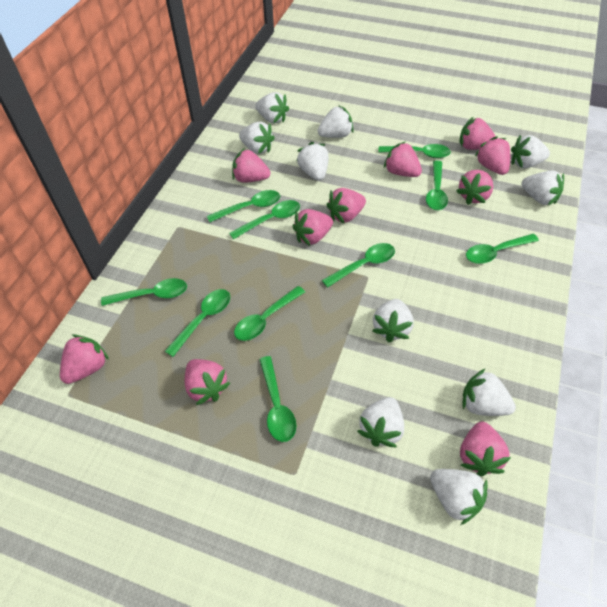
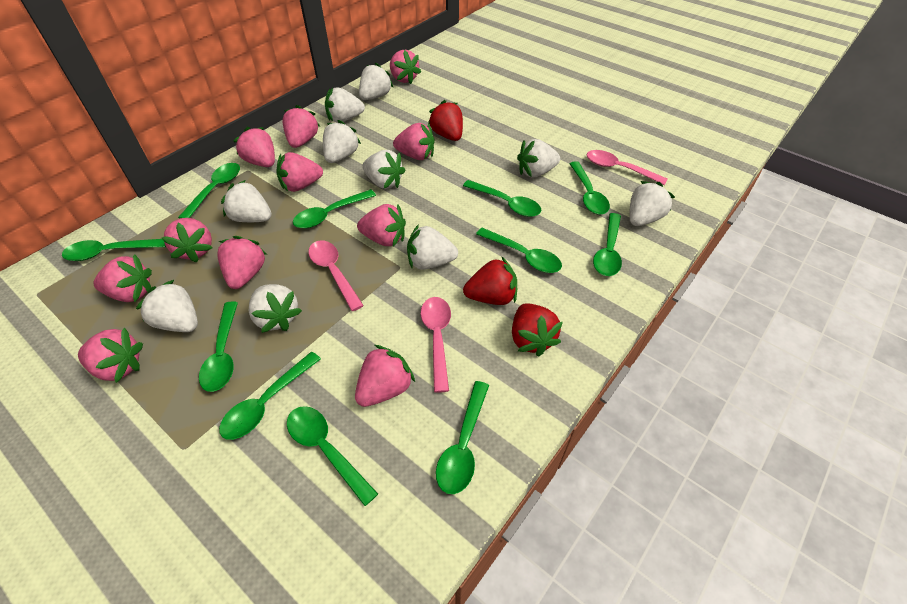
green spoon: [101,278,187,306] [165,289,230,357] [207,190,280,222] [229,200,300,239] [234,286,305,341] [259,356,297,442] [322,243,395,288] [378,144,451,158] [426,161,448,210] [466,234,539,264] = 10 -> [62,239,166,261] [178,163,240,219] [199,301,238,392] [219,352,321,440] [287,406,378,506] [293,189,376,228] [436,381,489,494] [463,180,541,217] [476,228,562,273] [569,161,610,215] [593,213,622,276] = 11
pink spoon: none = 0 -> [308,240,364,311] [420,297,451,393] [587,150,668,185] = 3
pink strawberry: [60,335,109,384] [185,359,230,405] [232,148,271,183] [292,209,333,246] [326,188,366,223] [384,141,422,177] [456,170,493,205] [460,116,496,150] [460,421,511,476] [475,136,510,175] = 10 -> [78,327,143,383] [93,254,152,302] [162,218,213,263] [217,236,267,289] [234,127,275,167] [276,152,323,192] [283,105,320,148] [355,345,415,407] [357,204,406,246] [390,50,421,84] [393,123,435,160] = 11
red strawberry: none = 0 -> [428,100,463,141] [463,257,517,305] [512,303,563,356] = 3

